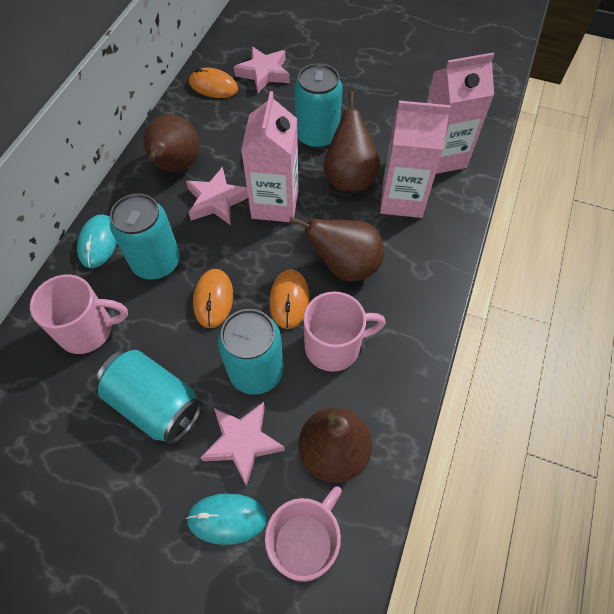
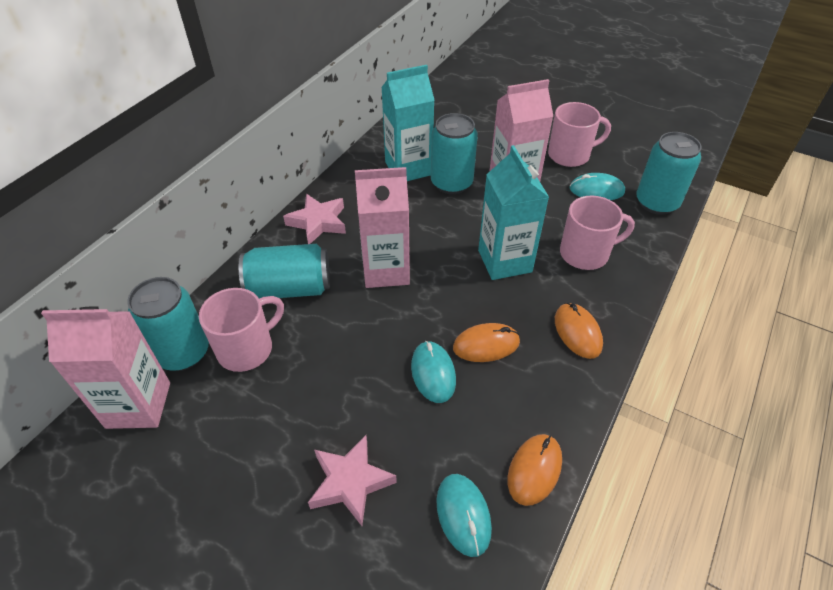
brown pear: [143,114,199,172] [290,217,384,281] [299,407,372,483] [324,91,380,191] = 4 -> none = 0
pink star: [186,167,248,225] [200,402,285,486] [234,46,290,93] = 3 -> [283,194,346,244] [308,435,397,526] = 2
turquoise carton: none = 0 -> [381,65,434,181] [478,145,549,280] = 2
turquoise mouse: [77,214,117,268] [186,493,268,545] = 2 -> [411,341,456,403] [436,474,492,557] [569,173,625,200] = 3

